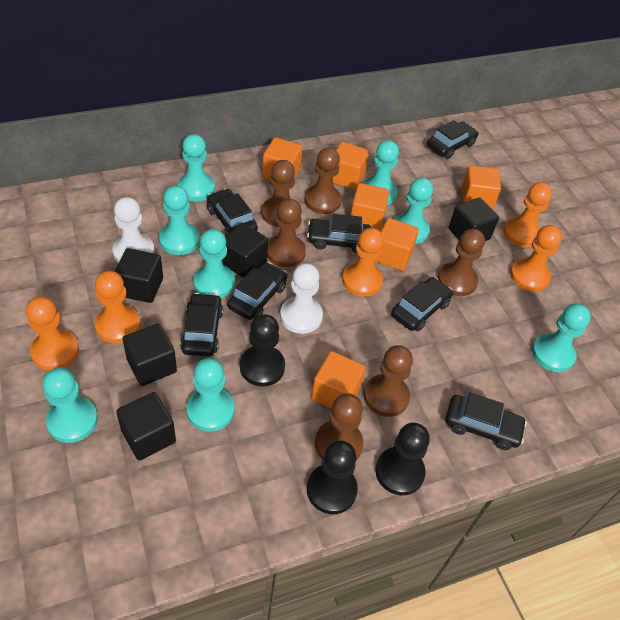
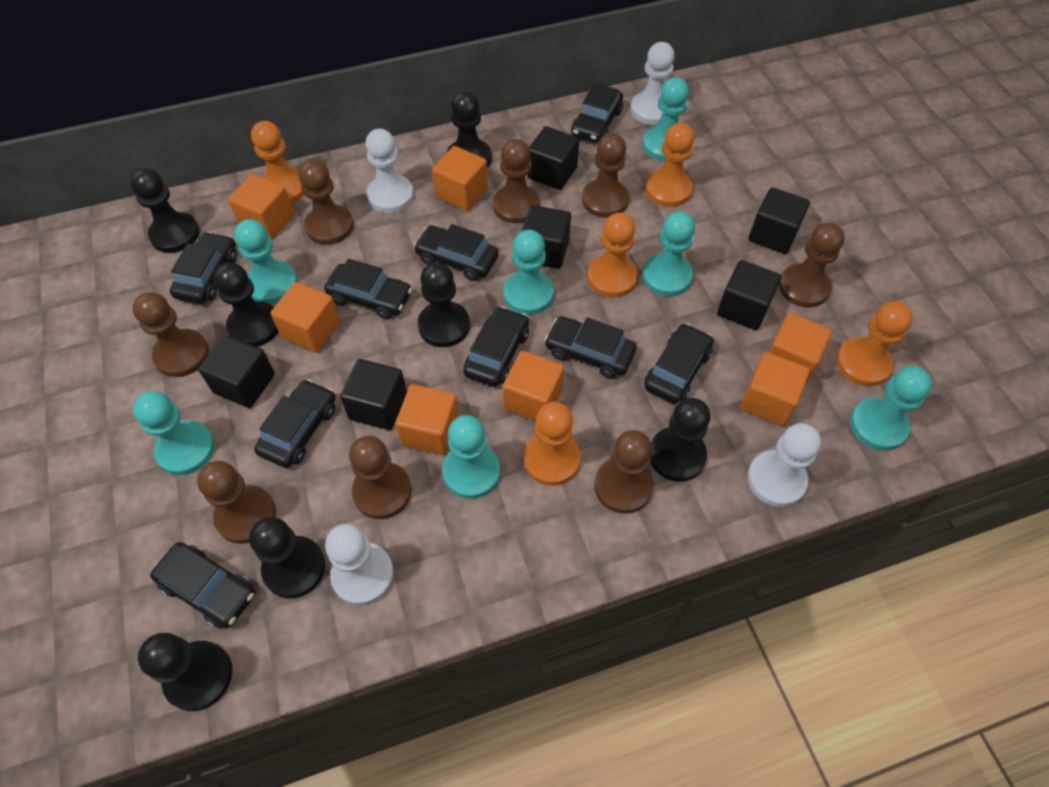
black car: [180,293,223,357] [207,189,258,235] [227,262,287,320] [307,214,371,253] [391,277,453,331] [427,120,478,159] [446,392,527,450] = 7 -> [150,542,255,628] [170,232,237,304] [254,379,336,468] [324,259,412,319] [414,224,499,281] [463,306,529,387] [544,316,636,378] [571,83,623,143] [644,323,714,404] = 9
black cube: [114,248,163,303] [116,392,176,461] [123,323,177,386] [222,223,268,278] [449,198,499,241] = 5 -> [198,335,275,408] [340,359,407,430] [522,205,571,269] [527,126,579,190] [717,260,781,330] [748,187,810,254] = 6
black pawn: [240,314,285,387] [307,441,358,514] [375,423,430,495] = 3 -> [130,168,200,253] [138,633,232,711] [213,263,278,347] [249,517,325,598] [418,262,470,347] [447,91,492,168] [650,398,711,482] = 7
brown pawn: [261,160,295,227] [267,199,306,267] [304,148,342,214] [315,393,364,460] [364,345,413,417] [438,229,485,296] = 6 -> [133,292,209,377] [197,461,276,544] [299,160,354,245] [349,436,412,519] [493,139,540,224] [582,133,629,218] [594,430,653,514] [779,223,845,308] = 8
orange cube: [262,137,302,180] [311,351,366,408] [333,142,369,190] [350,183,389,231] [375,218,419,271] [461,165,501,210] = 6 -> [228,174,294,240] [271,282,340,353] [395,384,459,455] [432,146,488,211] [503,351,564,421] [740,352,810,426] [769,313,832,385] = 7
turquoise pawn: [42,368,98,443] [159,185,200,255] [177,134,215,202] [186,358,235,432] [193,229,235,298] [363,140,399,205] [394,178,433,244] [532,303,591,372] = 8 -> [133,391,215,475] [234,219,297,304] [442,415,500,499] [503,230,554,315] [642,77,689,161] [642,211,695,296] [850,366,932,451] = 7
white pawn: [113,197,155,263] [280,263,323,334] = 2 -> [325,524,394,606] [365,129,414,213] [630,42,674,125] [747,423,821,507] = 4

